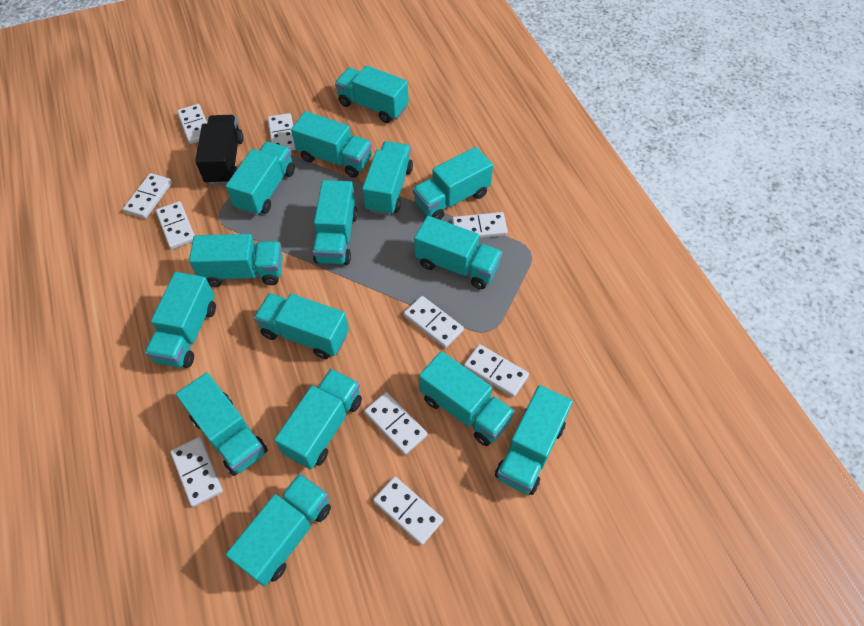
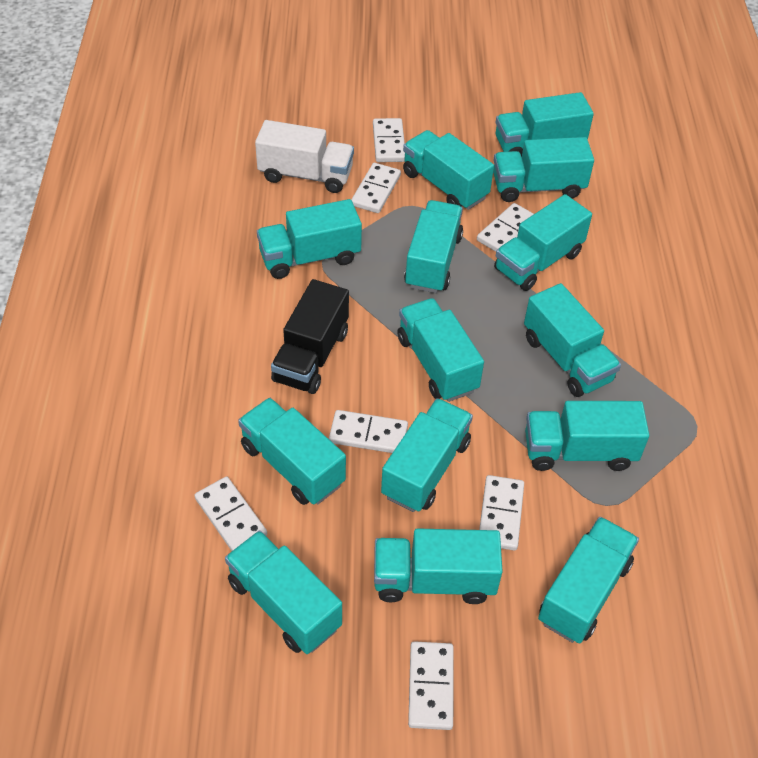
turquoise truck: [145,272,216,368] [176,373,268,476] [189,234,283,287] [226,142,295,216] [226,474,331,586] [254,293,349,359] [274,369,362,469] [291,111,372,178] [313,180,358,265] [335,65,409,123] [362,141,413,216] [412,147,493,220] [414,216,502,289] [419,351,515,446] [495,385,573,495] = 15 -> [225,530,342,654] [238,398,346,505] [257,199,362,279] [374,528,503,604] [381,398,473,512] [397,298,484,402] [403,130,494,210] [404,200,463,293] [493,137,594,202] [494,194,592,291] [496,92,594,157] [524,283,621,397] [525,401,649,471] [538,517,639,643] = 14
white domino: [123,173,172,219] [156,201,194,249] [170,437,223,507] [177,104,207,144] [268,113,296,151] [364,392,427,455] [373,477,443,545] [404,296,464,348] [452,212,508,238] [464,344,529,397] = 10 -> [194,477,267,551] [329,410,408,453] [351,163,401,213] [373,118,405,162] [408,641,454,730] [477,203,534,252] [479,475,524,551] = 7
white truck: none = 0 -> [255,120,354,193] = 1

